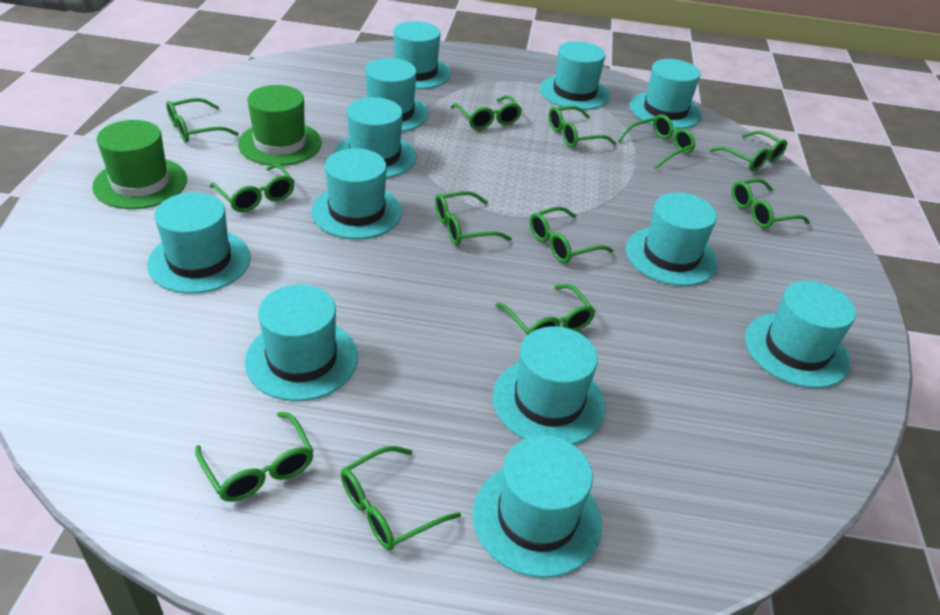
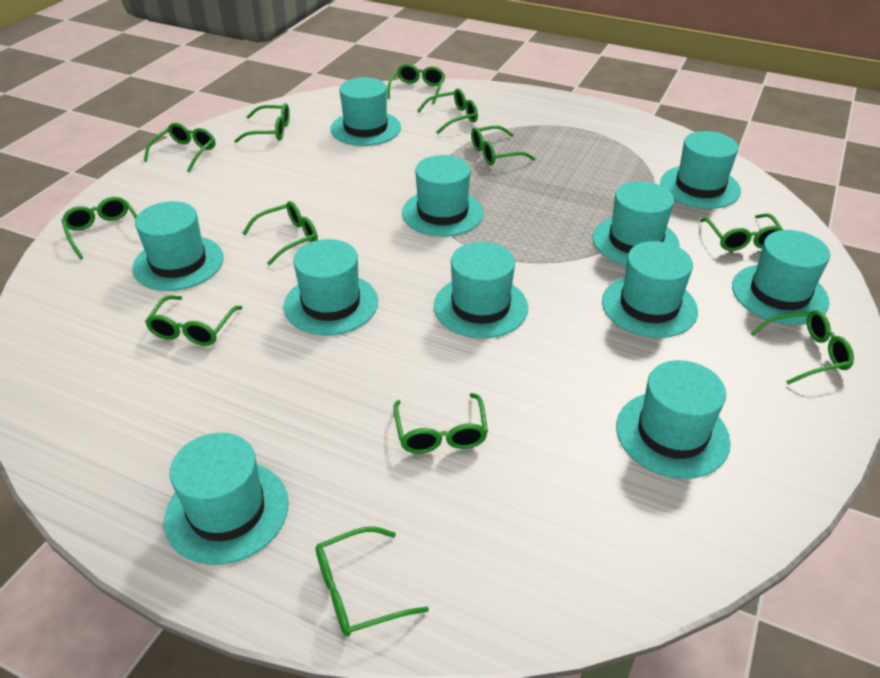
green hat: [92,120,187,209] [238,85,322,166] = 2 -> none = 0
turquoise hat: [147,192,251,294] [245,284,358,401] [311,148,402,239] [334,97,416,178] [362,58,429,132] [393,21,451,89] [473,436,602,578] [492,326,606,445] [540,41,610,110] [626,193,718,286] [630,59,702,129] [745,281,856,388] = 12 -> [132,201,224,291] [164,433,289,565] [284,239,378,335] [331,77,401,146] [402,155,484,237] [434,242,528,339] [592,181,680,265] [602,241,698,338] [616,360,731,479] [660,131,741,209] [732,230,830,325] = 11

